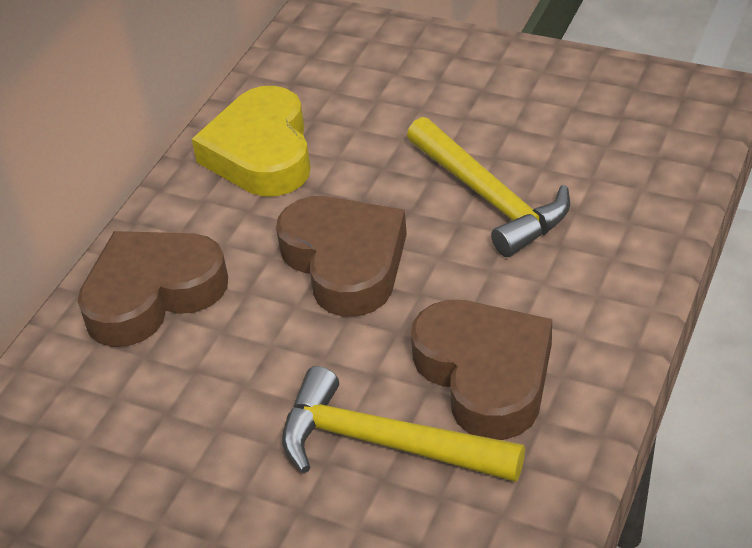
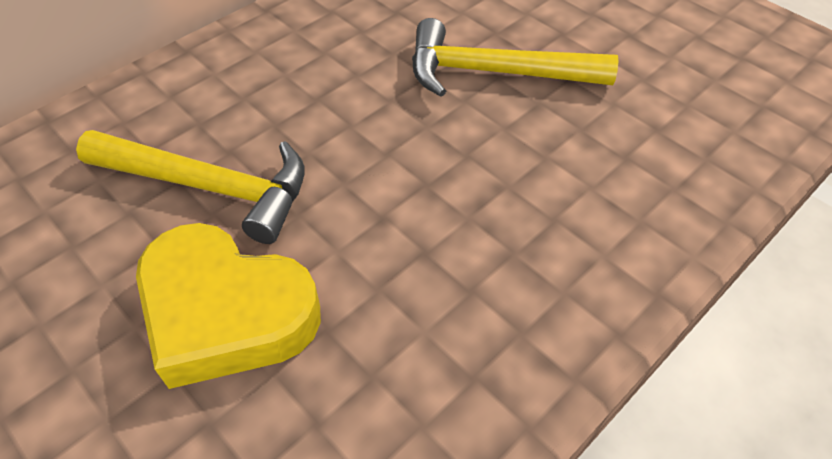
brown heart: [78,231,228,347] [276,196,407,317] [411,300,552,440] = 3 -> none = 0

